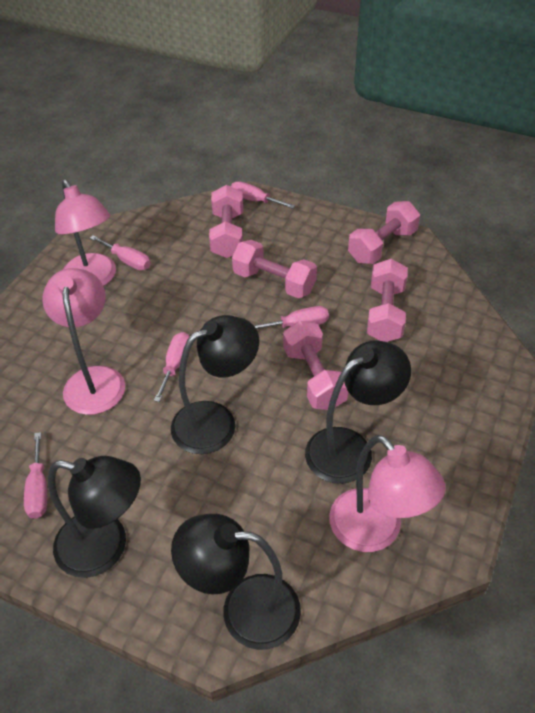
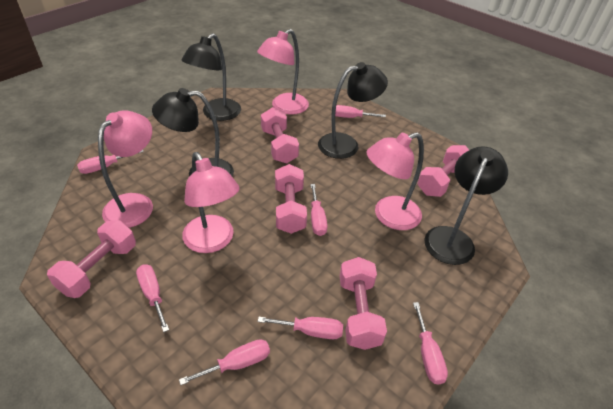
pink lamp: [42,268,125,415] [55,180,116,286] [329,435,445,552] = 3 -> [98,110,153,228] [182,152,240,253] [257,29,309,115] [367,132,424,230] = 4
pink screwdriver: [24,432,47,519] [90,235,151,270] [154,332,190,402] [231,181,295,209] [255,306,329,329] = 5 -> [77,150,144,174] [136,264,169,332] [179,339,270,385] [257,317,343,339] [310,184,327,236] [335,105,386,118] [413,302,448,385] = 7

